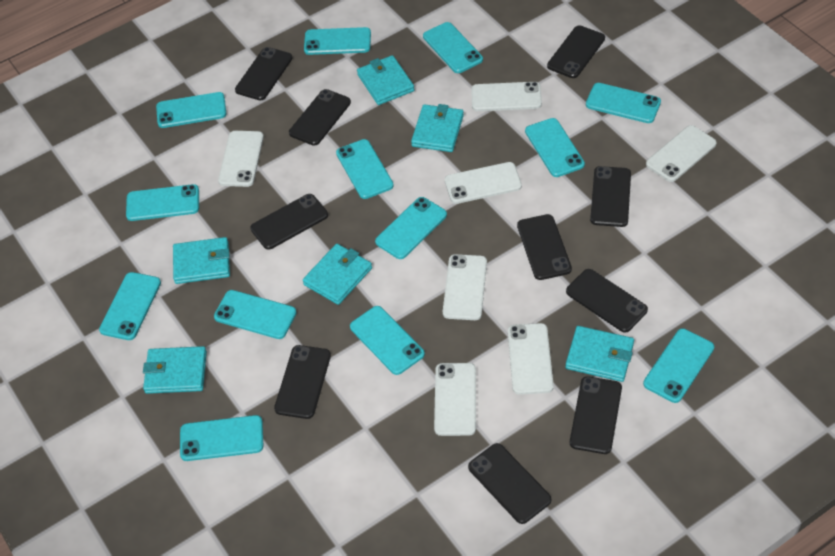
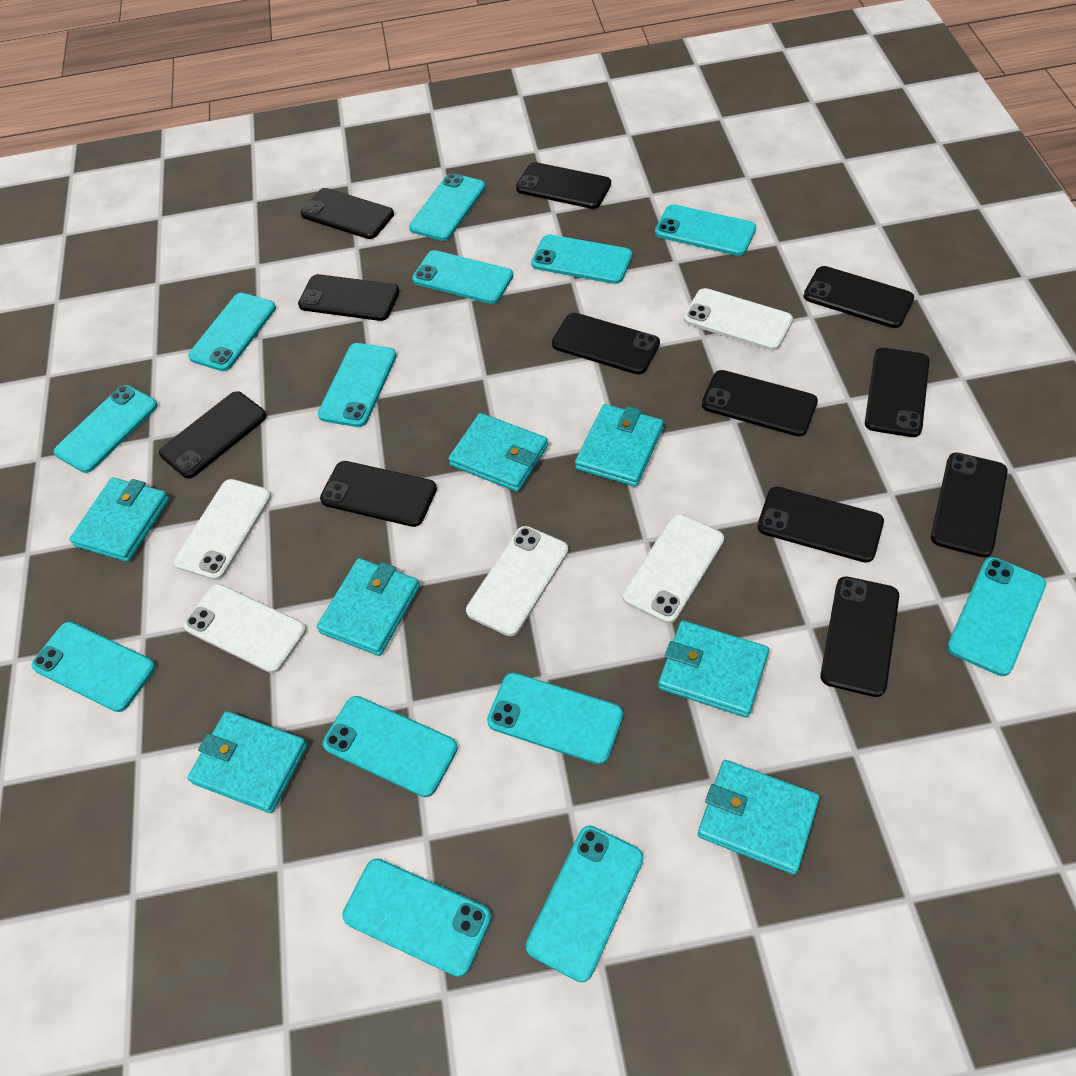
black phone: [235,47,293,100] [250,194,328,250] [274,345,331,419] [289,89,351,146] [468,443,551,524] [517,214,572,280] [547,25,605,78] [566,269,648,333] [570,376,622,454] [590,166,631,227] = 10 -> [159,391,267,478] [298,274,400,321] [301,188,394,239] [320,461,437,527] [516,162,611,209] [552,313,660,375] [702,370,818,436] [757,487,884,563] [803,266,914,328] [820,577,899,697] [865,348,929,437] [931,452,1008,557] = 12
turquoise wallet: [143,346,207,394] [173,237,230,284] [303,244,372,305] [357,55,415,105] [411,104,464,152] [565,326,634,382] = 6 -> [69,477,170,562] [187,711,308,813] [317,558,420,656] [448,413,548,492] [575,404,664,487] [658,621,769,717] [698,760,820,875] = 7
white phone: [218,131,264,187] [434,363,476,436] [443,254,487,320] [445,162,522,204] [471,82,542,111] [508,323,554,395] [646,125,716,182] = 7 -> [174,479,271,580] [184,584,306,673] [466,526,568,636] [623,514,724,624] [684,288,793,351] = 5

